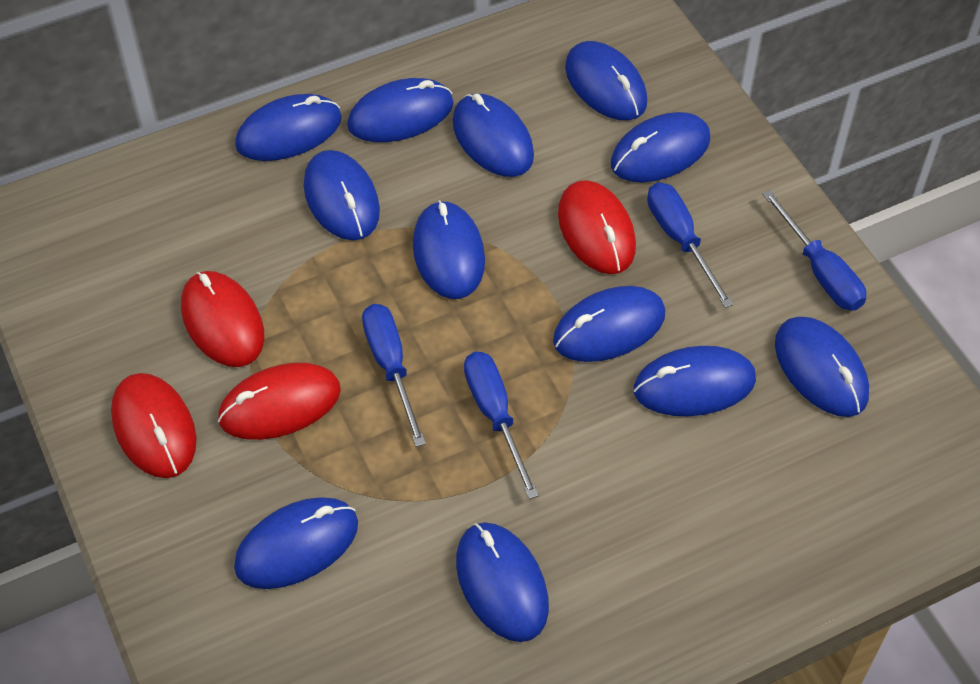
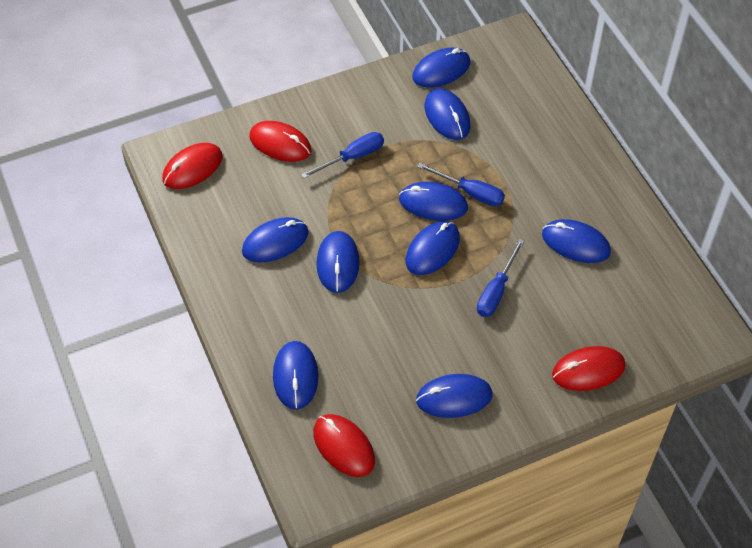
blue mouse: [234,497,358,589] [235,94,342,161] [304,150,380,240] [347,78,454,142] [413,200,485,299] [452,93,534,177] [456,522,549,642] [553,286,665,362] [565,41,647,120] [611,112,710,183] [634,346,756,416] [775,317,869,417] = 12 -> [242,217,309,263] [273,341,319,410] [316,231,360,293] [399,182,468,221] [405,221,460,275] [412,48,470,88] [416,374,493,418] [425,88,470,140] [542,219,611,263] = 9
blue screwdriver: [362,304,426,447] [464,352,539,499] [647,182,734,308] [762,190,866,311] = 4 -> [301,132,384,178] [417,163,505,207] [477,239,524,317] = 3

